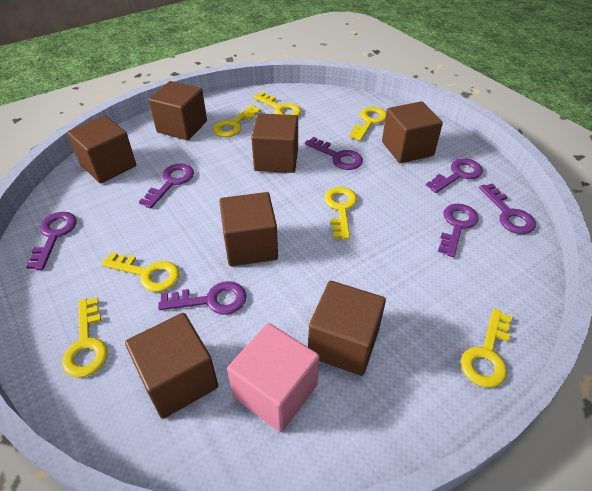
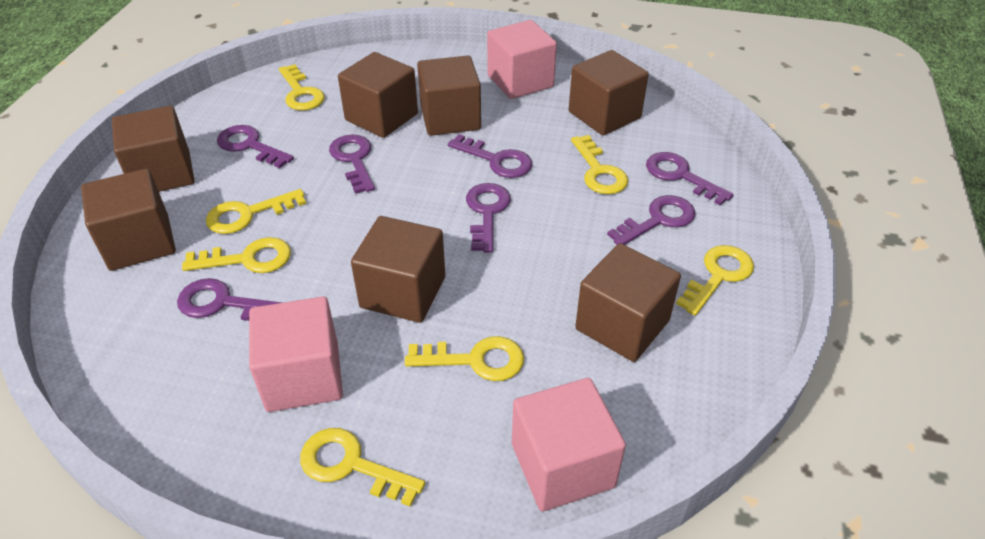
pink cube: [227,323,319,432] = 1 -> [249,296,343,412] [487,20,557,99] [512,378,626,512] = 3

